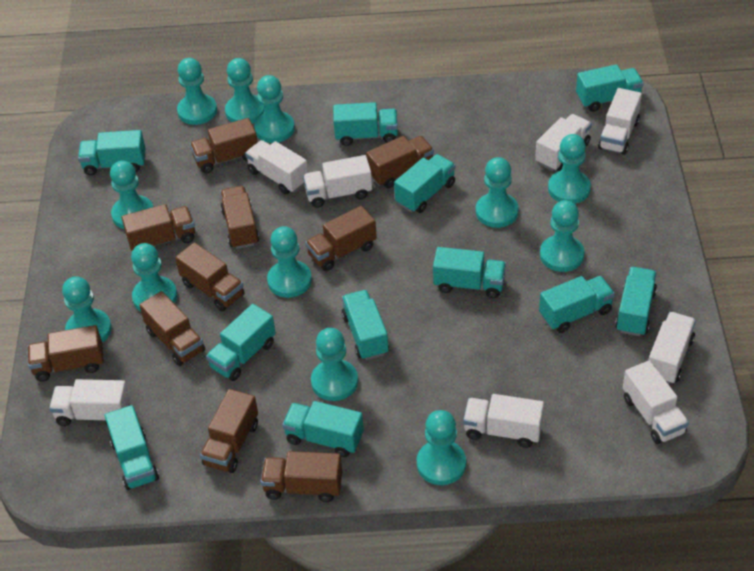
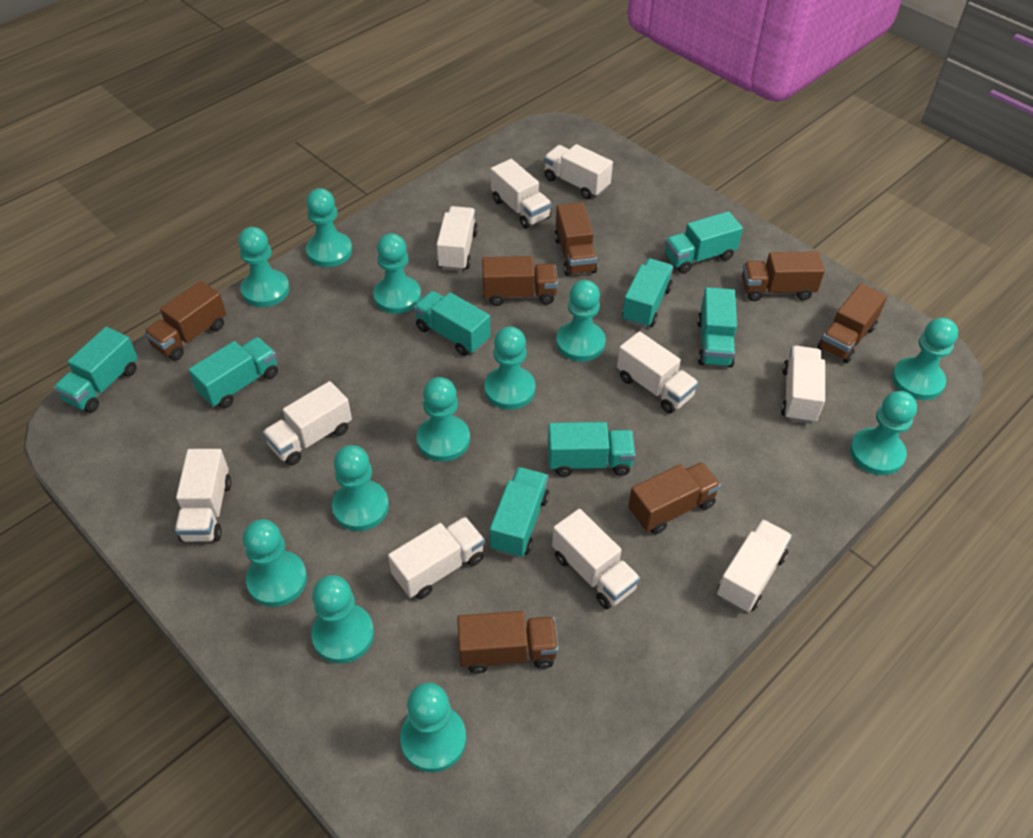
brown truck: [27,325,104,382] [122,204,195,251] [139,291,205,366] [175,242,245,311] [190,118,258,174] [200,389,258,473] [220,186,259,249] [260,451,342,502] [305,206,377,271] [366,136,434,188] = 10 -> [144,281,226,361] [457,611,559,674] [482,256,558,306] [554,202,598,276] [628,462,721,534] [742,251,825,301] [817,283,887,363] = 7
turquoise truck: [78,130,146,175] [105,405,159,490] [206,304,276,381] [282,401,364,457] [333,102,398,146] [342,290,389,360] [394,154,455,213] [433,247,506,298] [539,276,615,333] [576,64,644,112] [615,267,657,336] = 11 -> [54,327,138,413] [189,337,278,408] [414,291,491,356] [490,467,549,558] [548,422,636,477] [622,258,673,328] [665,211,743,274] [697,287,737,368] = 8
white truck: [49,379,130,426] [245,140,308,195] [303,155,372,208] [463,394,544,448] [535,114,592,171] [598,88,642,155] [623,360,689,444] [649,312,696,384] = 8 -> [175,449,232,542] [262,381,352,466] [388,517,485,599] [437,206,478,271] [491,159,552,229] [544,144,613,199] [552,509,640,609] [617,331,699,414] [717,519,792,612] [781,346,825,424] = 10

